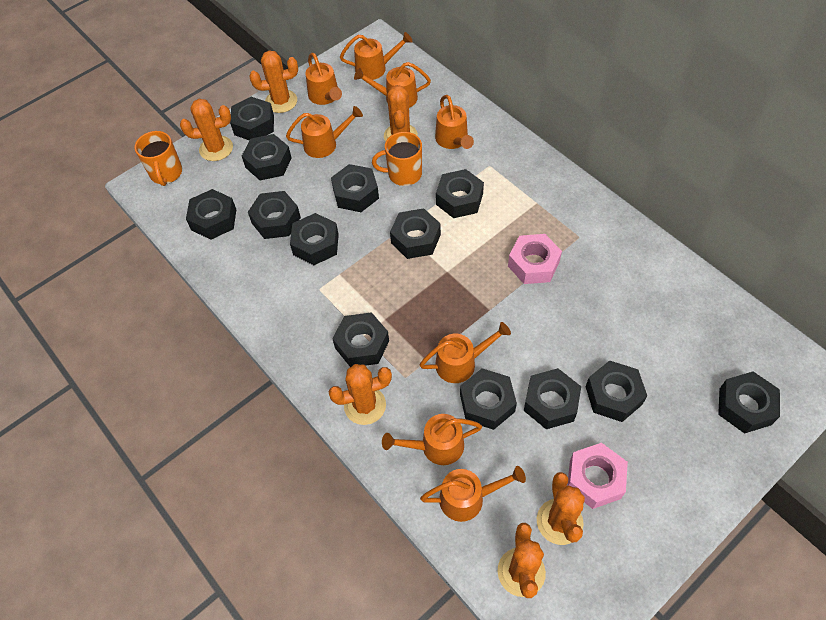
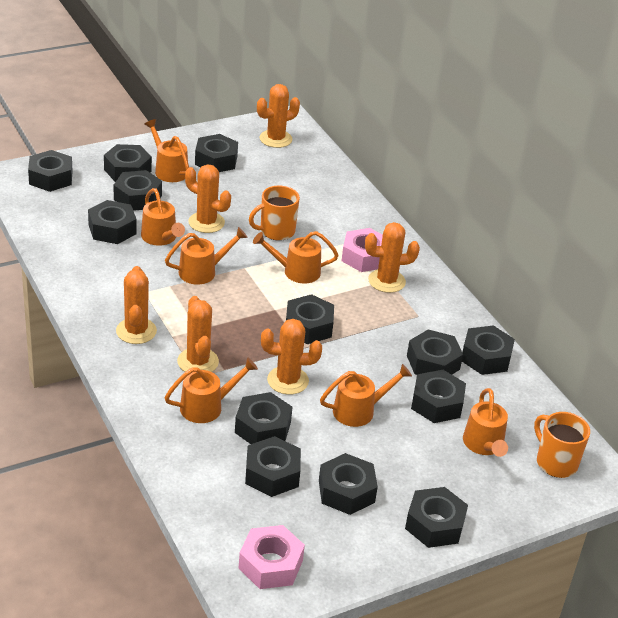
orange watering can: [286,106,363,158] [305,53,342,105] [340,32,413,80] [354,62,431,108] [382,414,482,465] [420,322,511,383] [420,466,526,522] [435,95,474,149] = 8 -> [141,188,185,246] [144,119,189,182] [165,227,248,285] [165,357,258,423] [253,231,339,283] [320,364,412,427] [463,388,508,457] = 7

